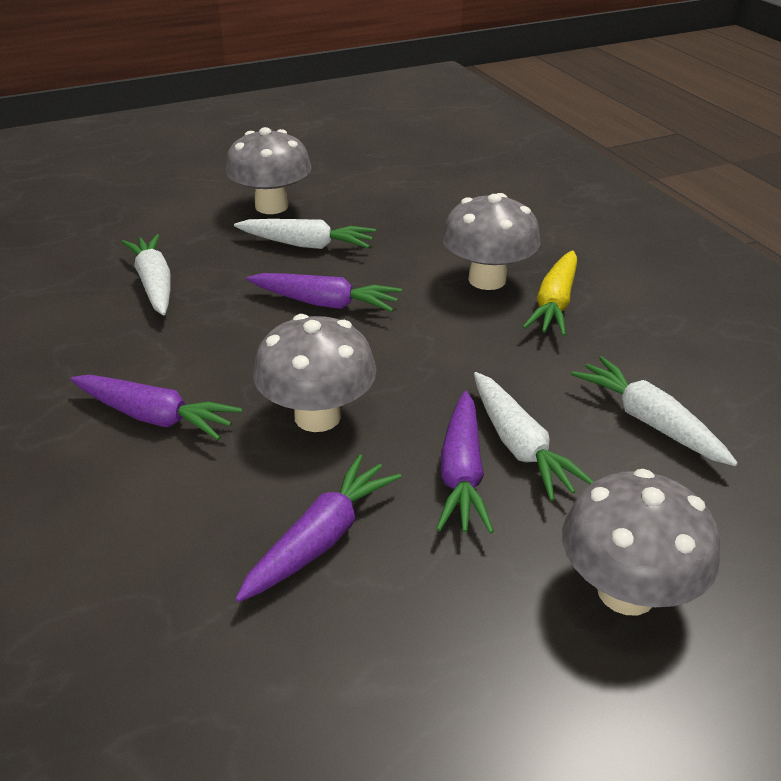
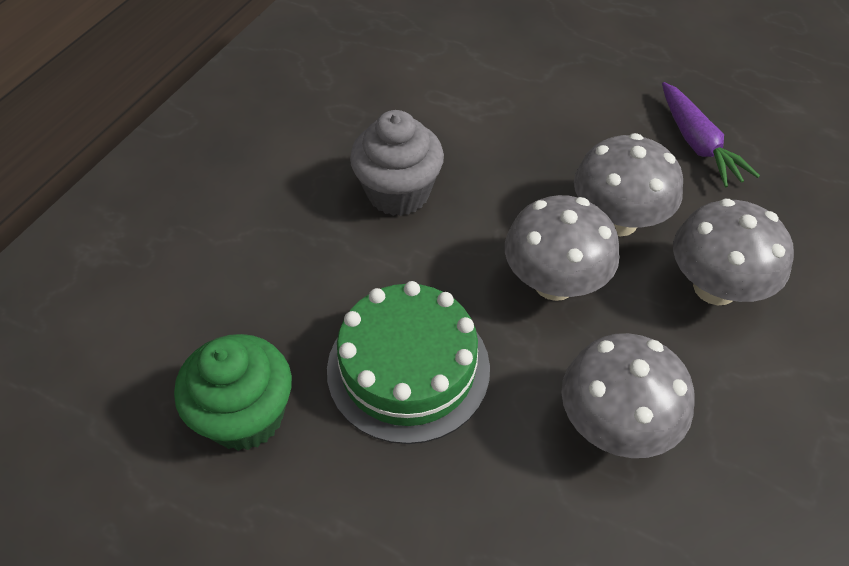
green cake: none = 0 -> [327,281,490,444] = 1
green cupcake: none = 0 -> [174,334,292,451] = 1
grey cupcake: none = 0 -> [350,110,444,216] = 1
purple carrot: [70,375,242,440] [236,454,402,602] [247,273,402,312] [437,391,494,534] = 4 -> [662,82,760,187] = 1
white carrot: [121,234,171,315] [234,219,376,249] [474,372,594,501] [571,356,738,466] = 4 -> none = 0
yellow carrot: [523,250,577,336] = 1 -> none = 0

